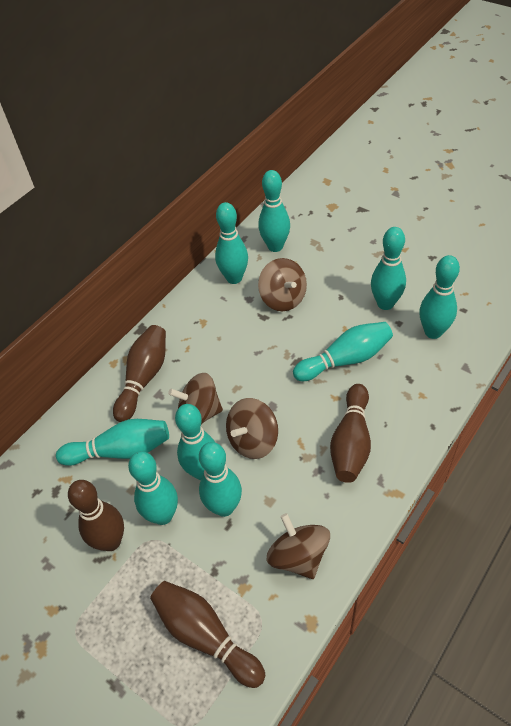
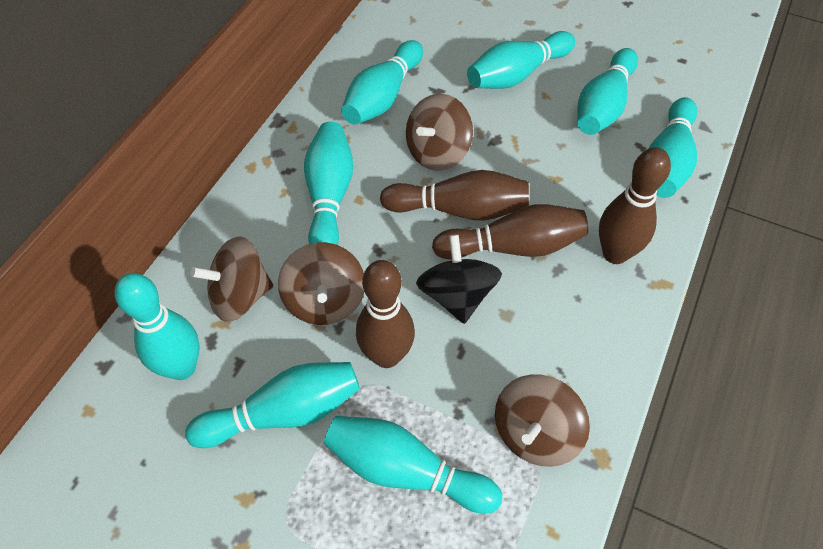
black spinning top: none = 0 -> [416,234,502,324] = 1
turquoise bowling pin: [56,419,169,466] [128,451,178,525] [175,404,215,480] [199,442,242,517] [215,202,248,284] [258,170,290,252] [293,322,393,381] [371,227,406,310] [419,255,460,339] = 9 -> [115,273,199,380] [185,362,360,448] [304,122,354,245] [324,416,502,514] [341,40,423,125] [467,31,575,89] [578,48,638,135] [649,97,698,198] = 8

